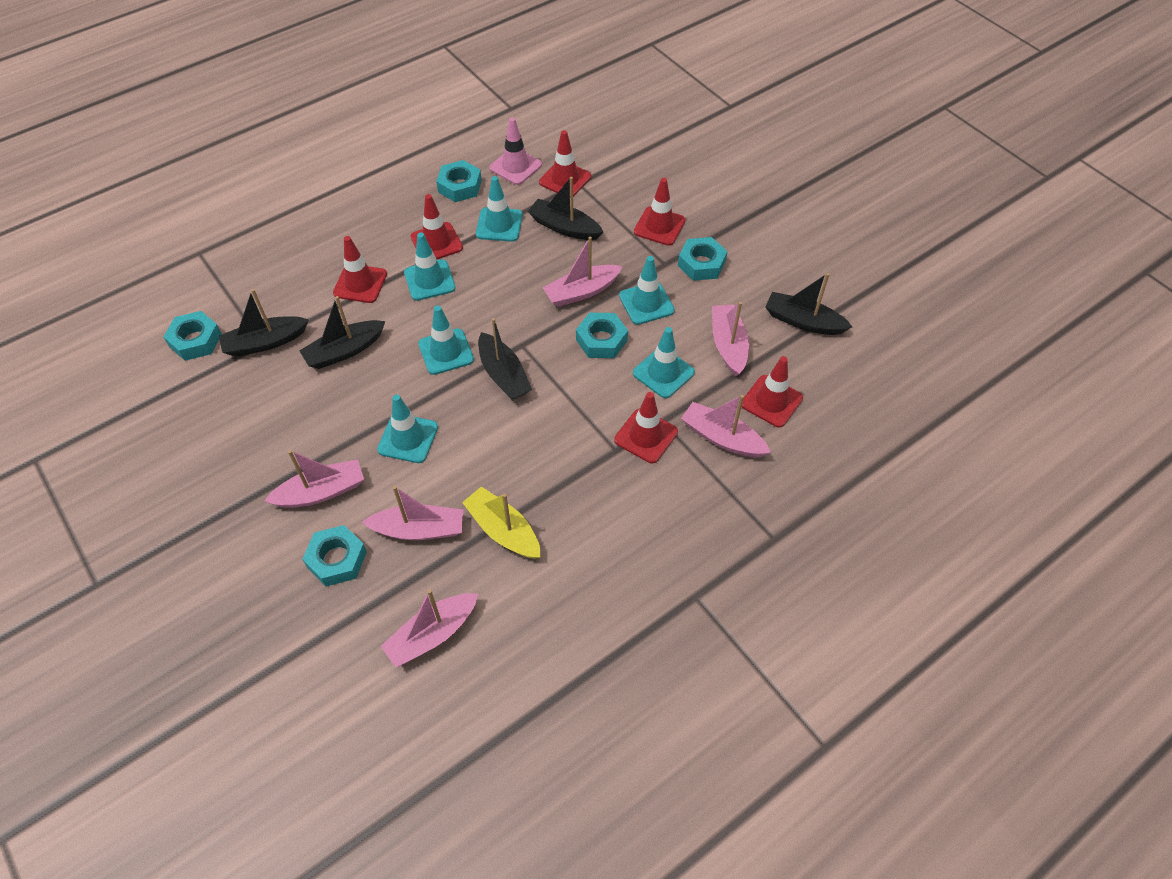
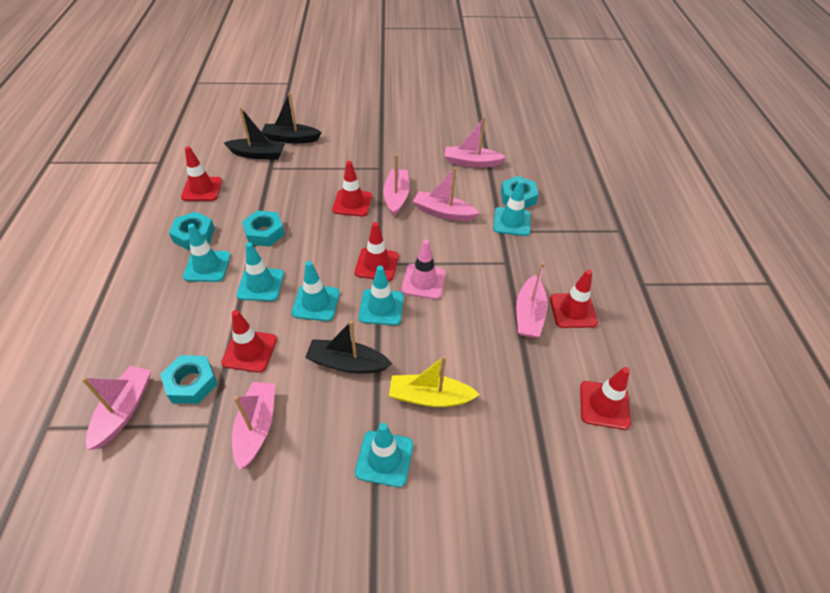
black boat: [219,289,309,357] [299,296,386,369] [478,318,532,400] [528,177,603,240] [765,273,852,335] = 5 -> [224,107,286,160] [262,93,322,143] [305,321,392,373] = 3
turquoise nut: [163,311,222,361] [302,525,367,586] [436,160,482,202] [576,313,628,358] [678,237,728,281] = 5 -> [160,355,217,404] [169,212,215,250] [242,210,285,247] [501,176,538,209] = 4

